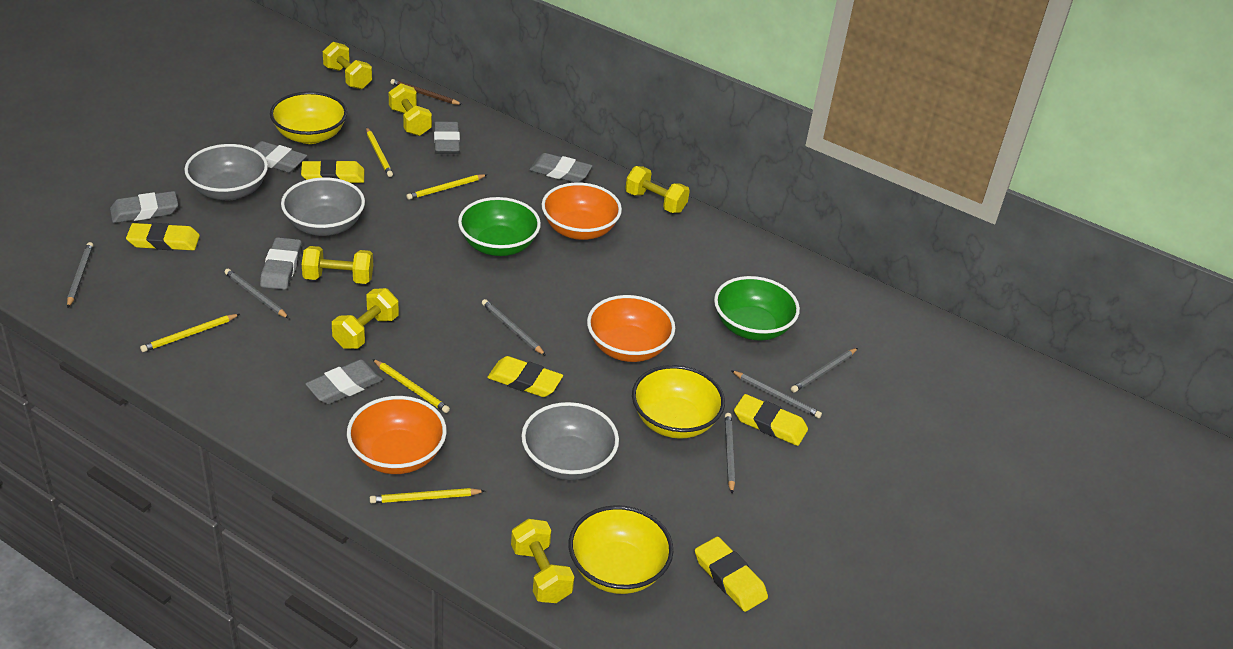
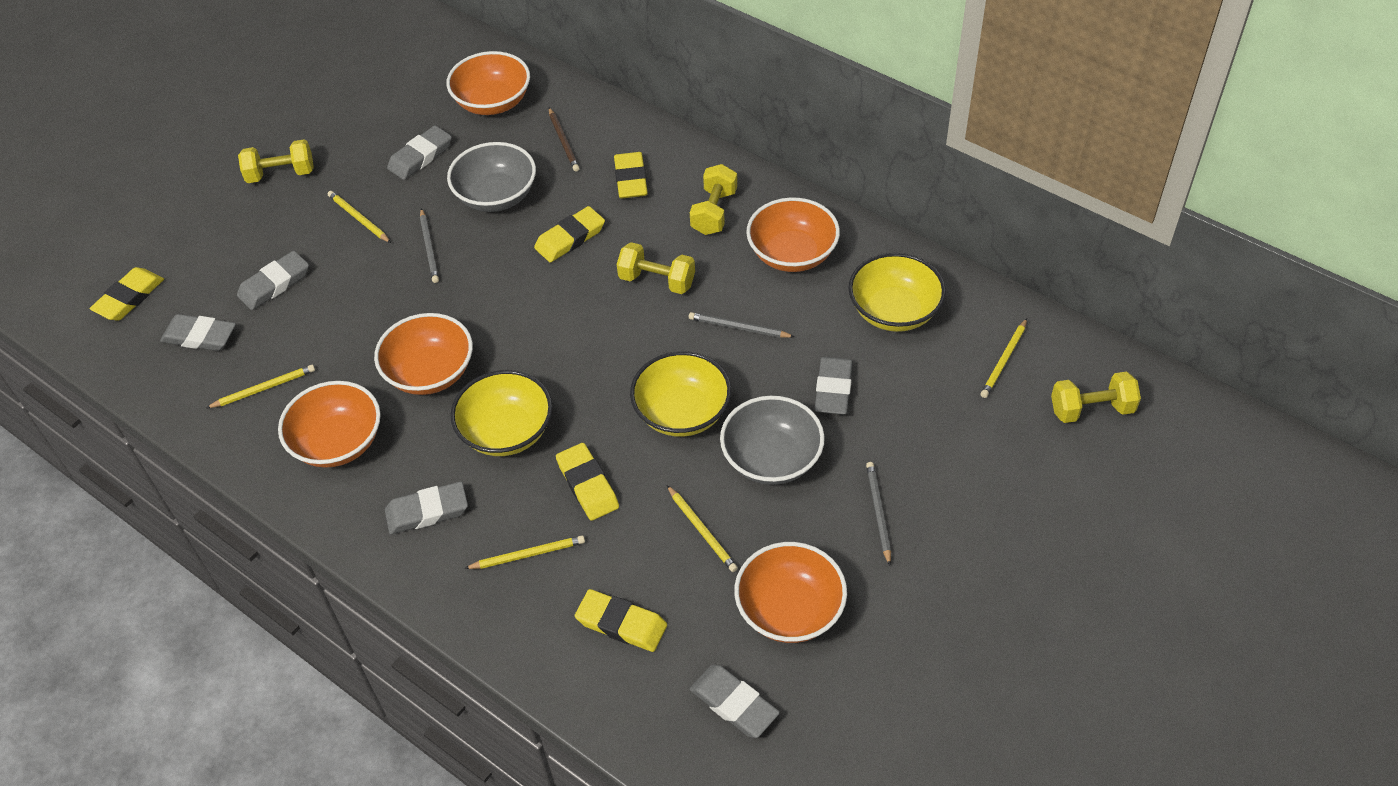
green bowl: [458,197,541,256] [714,276,800,341] = 2 -> none = 0
grey bowl: [184,144,268,201] [281,177,365,236] [521,402,619,480] = 3 -> [447,142,536,212] [720,396,825,485] = 2
grey pencil: [67,242,93,308] [225,269,289,319] [482,299,546,356] [725,413,735,493] [731,370,822,418] [791,348,858,393] = 6 -> [420,208,439,283] [689,312,795,338] [866,462,891,566] = 3
orange bowl: [347,396,447,474] [541,183,622,240] [587,295,675,362] = 3 -> [278,381,381,467] [374,313,473,395] [446,51,530,115] [734,542,847,643] [746,197,840,272] = 5
yellow dumbbell: [302,246,373,284] [323,42,372,89] [332,288,399,349] [389,83,432,136] [511,519,574,603] [625,166,690,213] = 6 -> [238,140,314,183] [617,242,695,294] [690,164,737,235] [1051,371,1141,423] = 4

